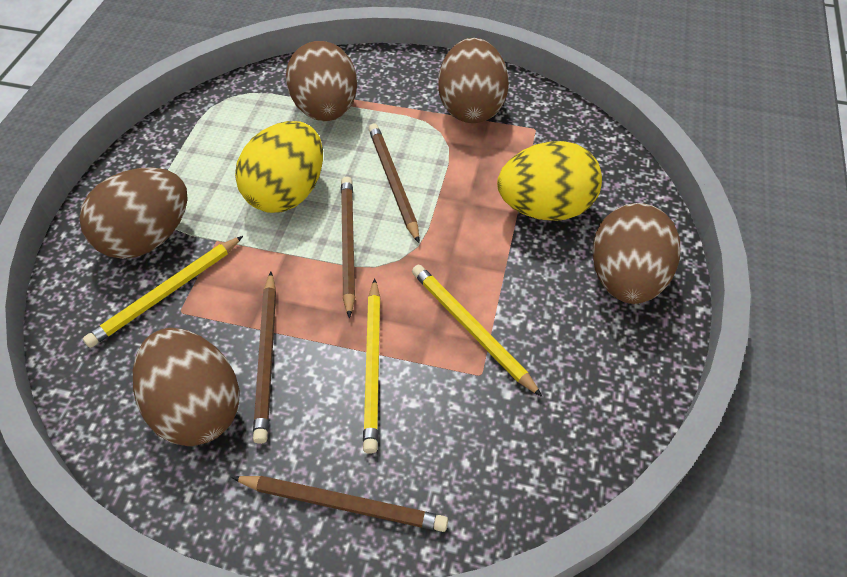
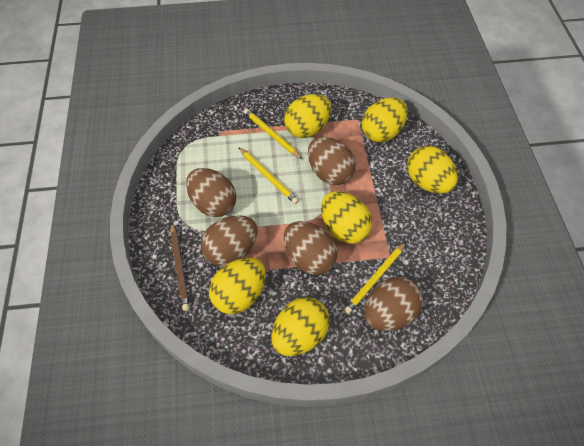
brown pencil: [231,476,448,532] [253,272,276,444] [341,176,355,318] [368,124,419,243] = 4 -> [170,223,190,311] = 1
yellow egg: [235,121,323,213] [497,141,602,221] = 2 -> [209,258,266,314] [271,297,330,356] [284,94,331,138] [321,191,372,244] [362,97,408,142] [407,146,458,193] = 6

